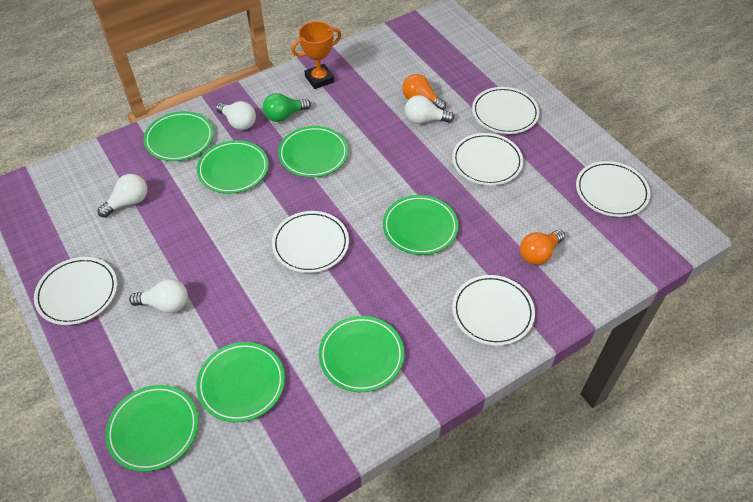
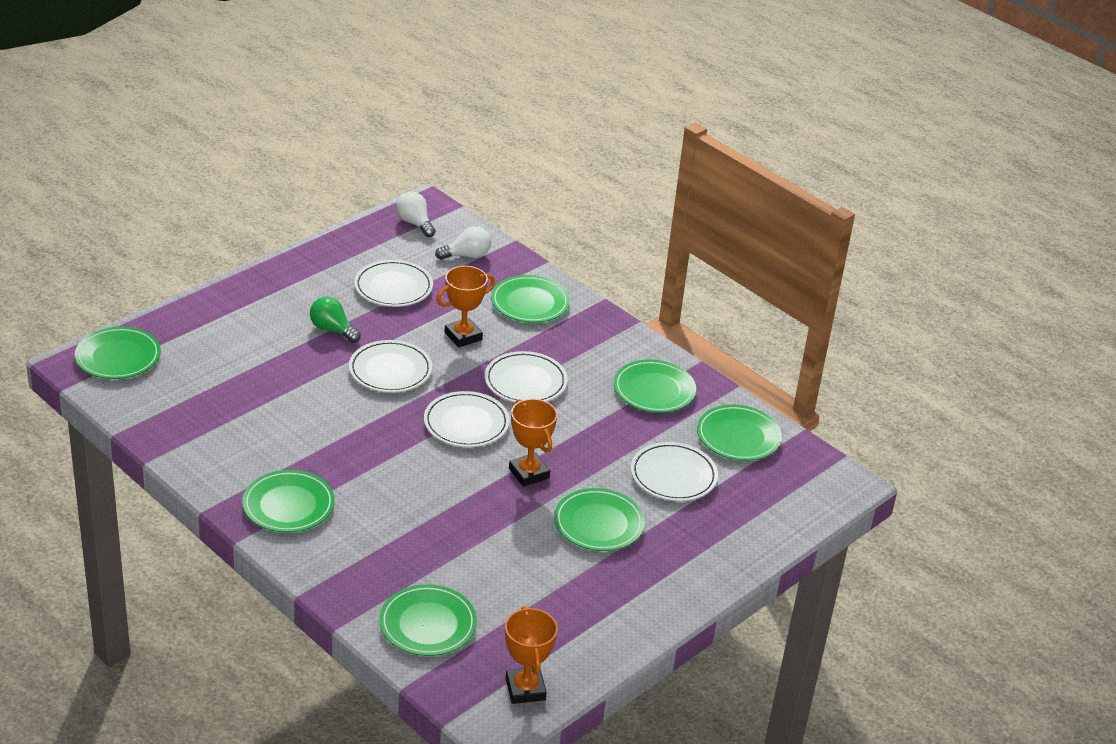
orange light bulb: [402,74,446,110] [520,230,565,265] = 2 -> none = 0
orange trophy: [292,21,341,89] = 1 -> [436,266,495,348] [505,606,558,704] [509,399,557,487] = 3
white light bulb: [98,174,147,218] [129,279,188,313] [216,101,256,130] [405,95,454,124] = 4 -> [396,191,436,237] [435,226,491,260] = 2
white plate: [34,257,117,325] [272,211,349,273] [452,133,523,185] [452,275,535,346] [472,87,540,134] [576,161,651,217] = 6 -> [349,340,432,393] [354,260,433,307] [424,391,510,447] [485,351,568,403] [631,442,718,501] = 5

